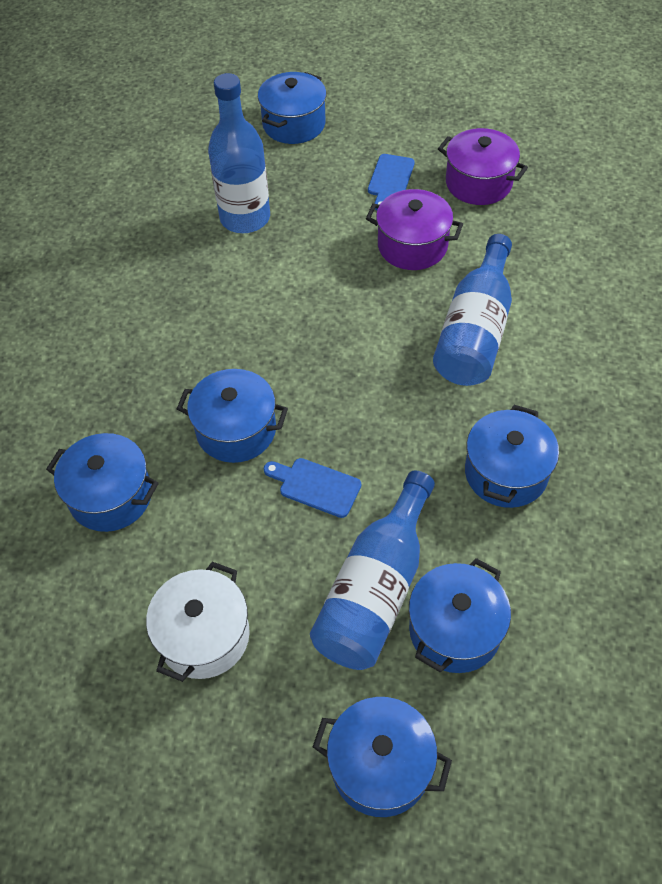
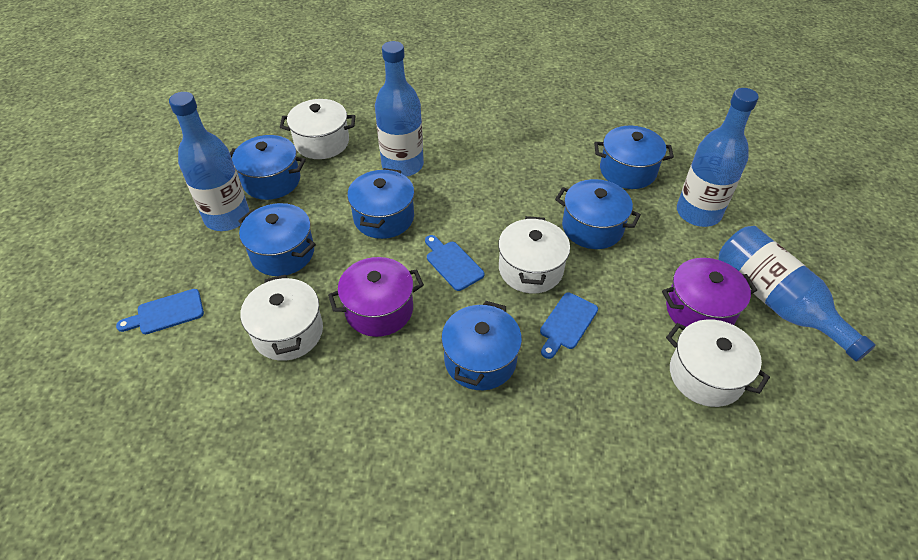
blue bottle: [208,73,270,233] [310,471,435,670] [433,234,512,386] = 3 -> [169,92,249,231] [375,41,424,177] [677,88,759,227] [719,226,875,362] = 4
blue cutting board: [263,458,361,518] [368,154,415,210] = 2 -> [116,289,204,334] [425,235,484,291] [540,293,598,359] = 3
white pot: [146,562,250,682] = 1 -> [240,275,323,361] [280,99,356,159] [498,216,570,293] [666,319,770,407] = 4

